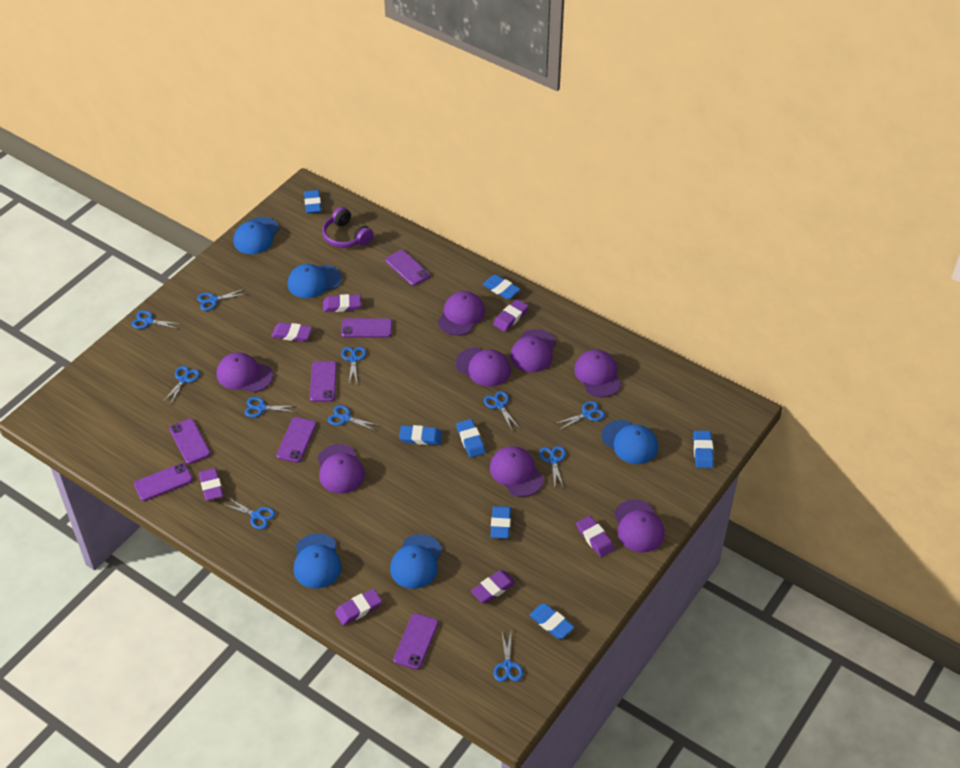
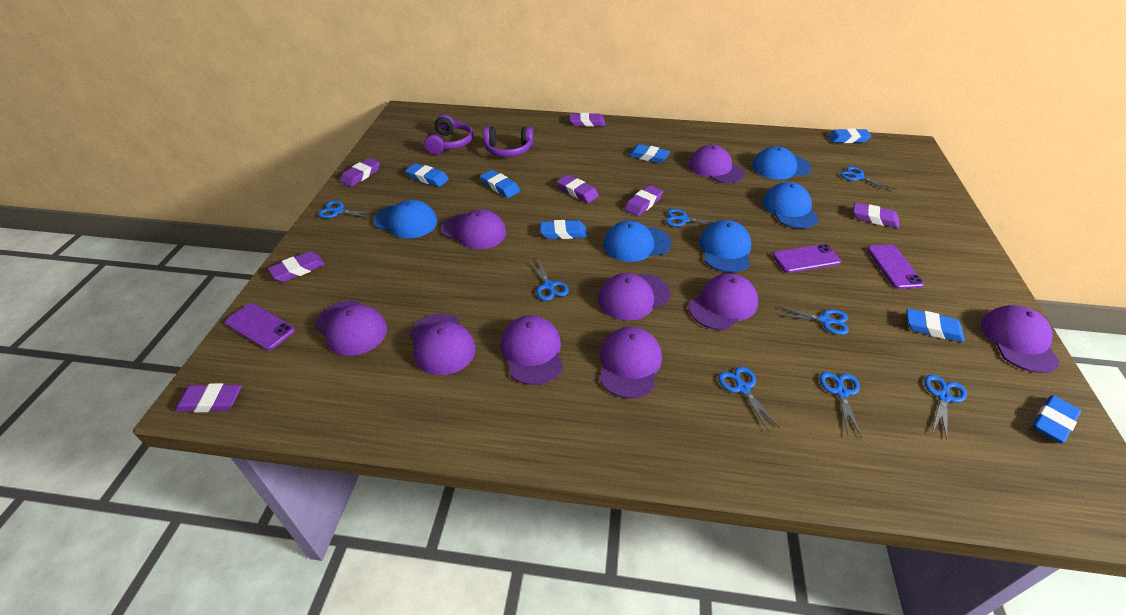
blue scissors: [132,310,182,329] [162,366,200,405] [197,289,245,311] [223,498,275,530] [245,397,295,418] [328,405,378,431] [341,347,366,383] [484,391,519,430] [493,633,523,682] [539,446,566,489] [555,401,605,430] = 11 -> [318,201,376,219] [529,258,569,301] [666,209,717,227] [718,367,780,431] [777,306,849,335] [820,372,862,438] [840,167,895,193] [924,375,967,439] = 8
purple cap: [217,352,273,393] [317,444,365,494] [438,291,485,336] [456,347,511,387] [490,446,544,497] [510,329,556,373] [574,350,622,398] [614,499,665,552] = 8 -> [315,301,387,356] [409,314,476,375] [442,209,506,249] [501,315,563,385] [598,273,671,321] [600,327,662,399] [689,145,745,184] [689,273,758,330] [981,305,1060,373] = 9
purple headphones: [322,207,373,248] = 1 -> [424,115,473,155] [483,127,533,157] = 2
purple phone: [134,463,193,501] [169,419,211,464] [276,417,316,463] [310,361,337,402] [341,318,392,338] [385,250,430,286] [394,613,438,670] = 7 -> [225,303,295,350] [772,244,841,273] [867,244,924,289] = 3

